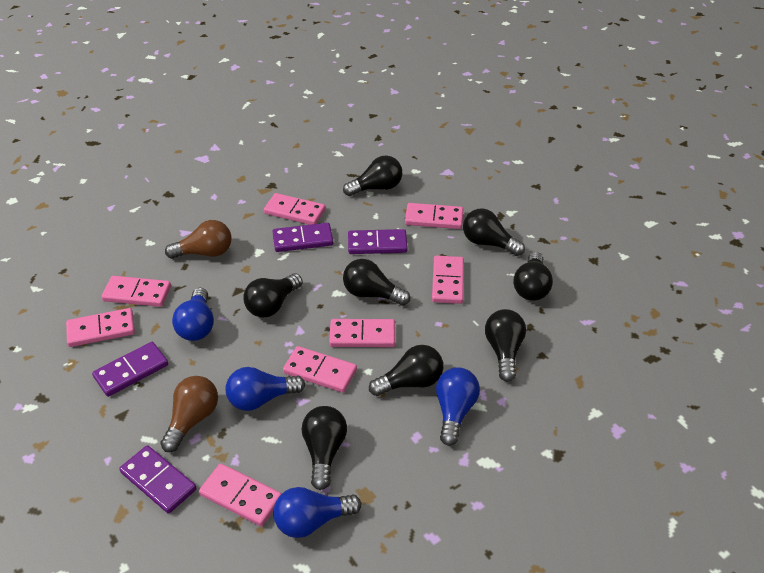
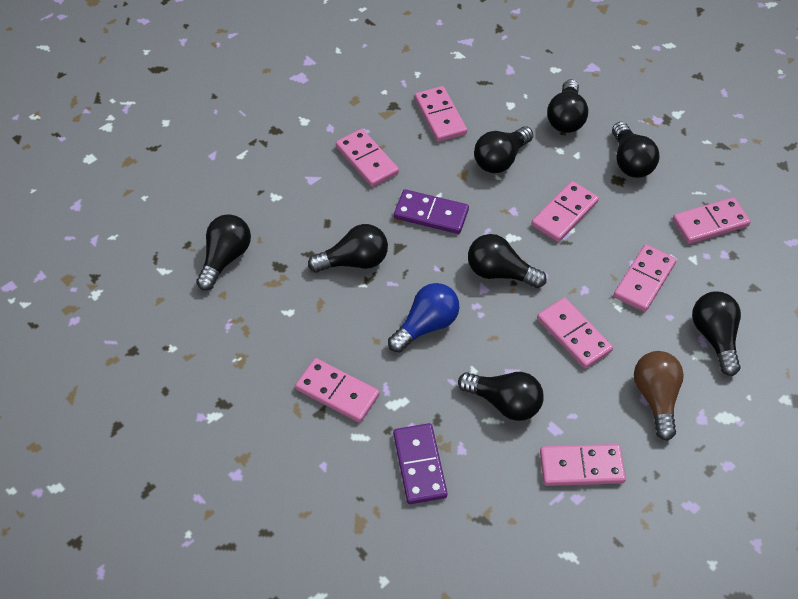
blue light bulb: [172,288,214,341] [225,367,305,411] [273,487,362,538] [436,367,480,446] = 4 -> [388,283,459,352] = 1
brown light bulb: [160,376,218,452] [165,220,232,259] = 2 -> [634,351,684,441] = 1
purple domino: [92,342,168,397] [119,445,196,514] [272,223,333,252] [348,229,408,254] = 4 -> [393,423,447,504] [394,189,469,234] = 2

